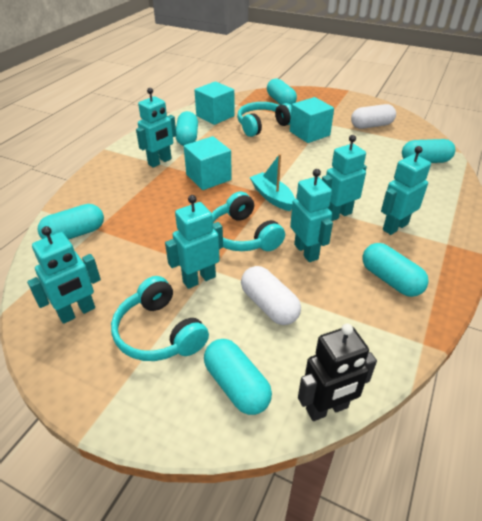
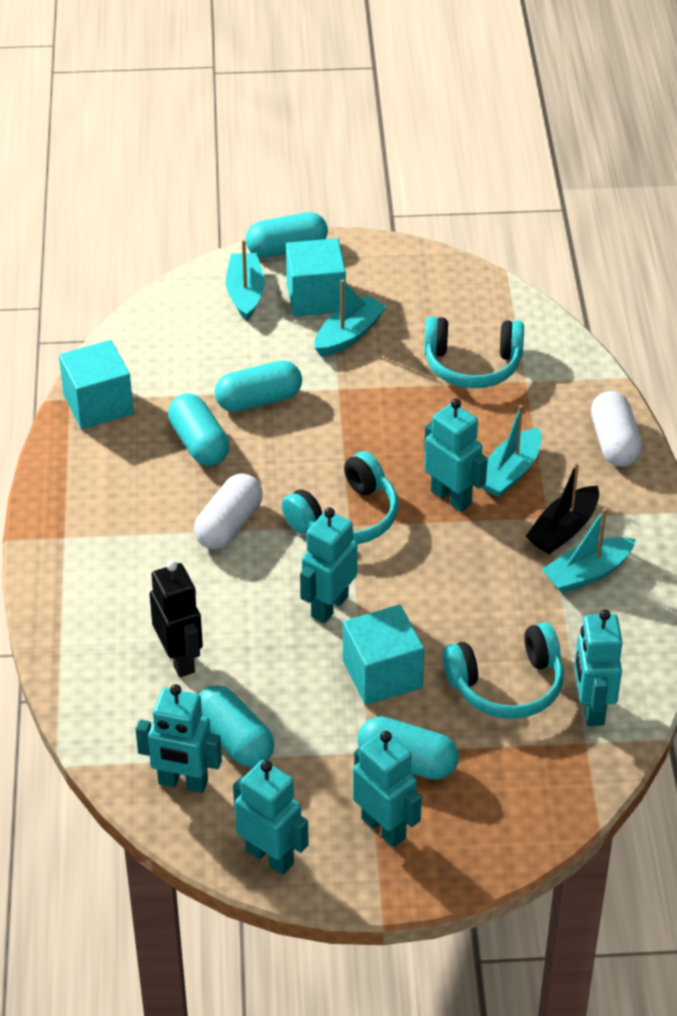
black boat: none = 0 -> [526,462,599,554] = 1
turquoise boat: [250,154,295,211] = 1 -> [226,239,265,321] [315,279,387,357] [482,405,542,497] [542,508,636,594] = 4
turquoise capsule: [37,204,104,240] [175,111,198,146] [204,339,272,415] [267,78,297,106] [362,243,429,297] [402,139,455,163] = 6 -> [168,393,229,466] [199,685,275,767] [215,360,302,412] [245,212,328,258] [358,716,459,780] = 5

